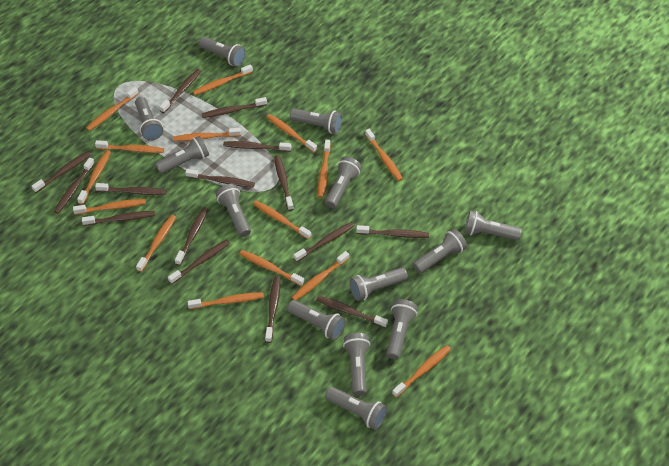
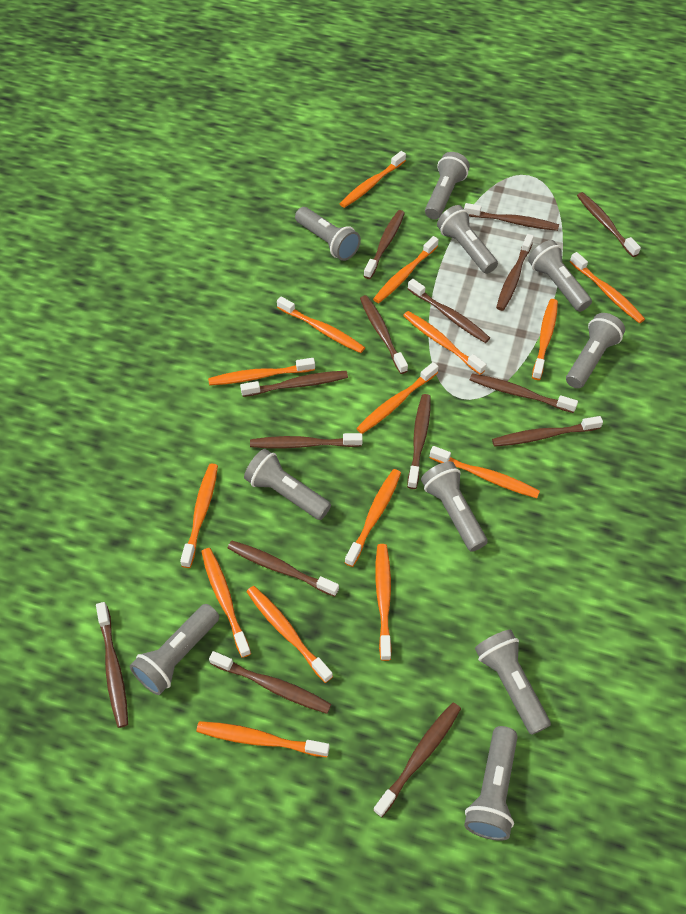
grey flashlight: [135,97,163,141] [155,136,209,174] [199,37,246,67] [216,184,251,237] [287,300,345,340] [290,109,342,134] [325,157,362,208] [325,387,387,430] [343,333,370,396] [350,268,408,301] [386,299,418,360] [413,229,467,274] [464,211,522,240] = 13 -> [130,604,219,695] [244,449,331,520] [295,207,361,261] [421,461,488,552] [425,152,470,220] [437,205,498,274] [464,726,518,841] [475,630,551,735] [528,240,592,312] [566,313,625,389] = 10

